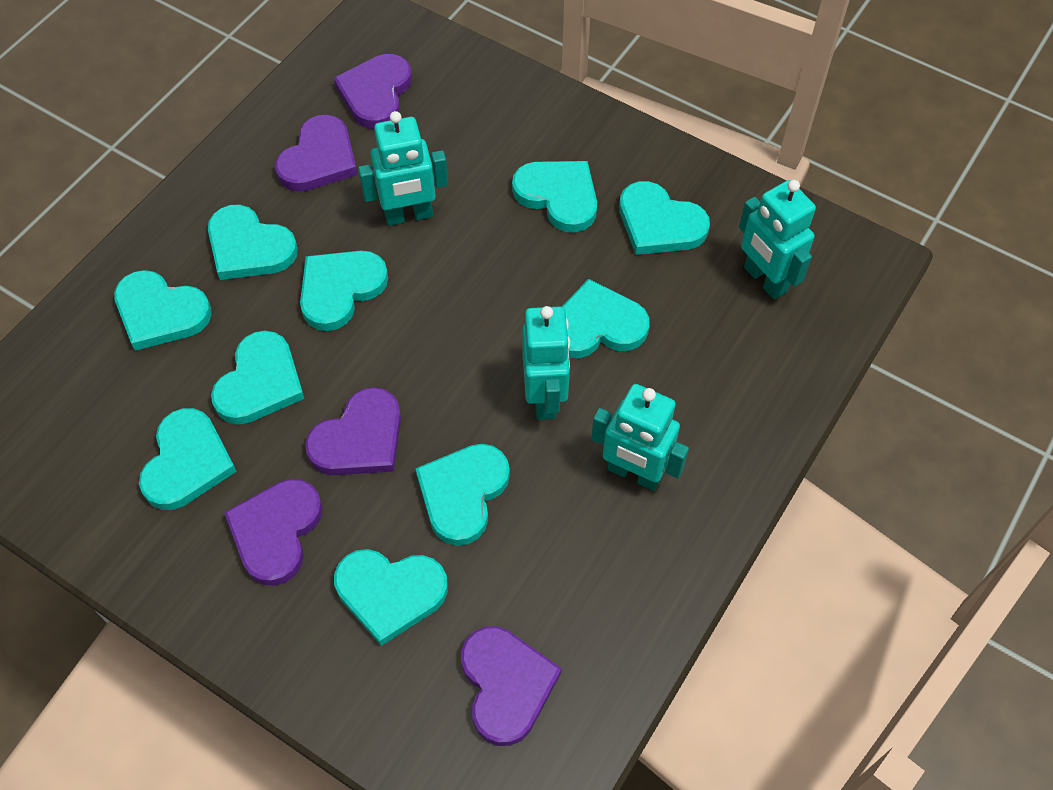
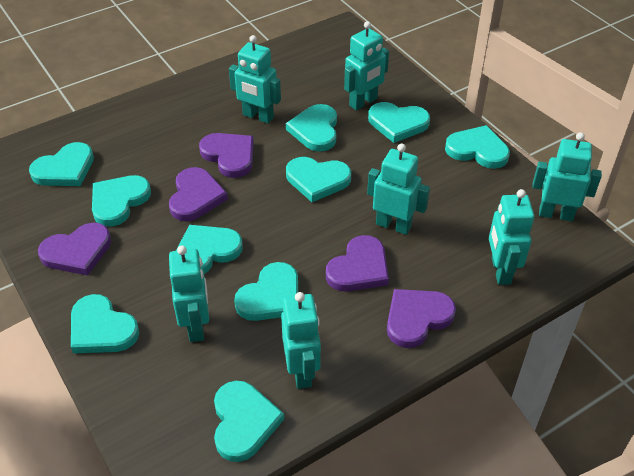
turquoise robot: [358,111,448,226] [522,306,570,420] [591,384,689,491] [739,180,816,300] = 4 -> [169,246,209,342] [229,35,281,124] [281,292,321,389] [344,21,389,111] [367,144,430,235] [489,189,534,285] [532,132,602,221] = 7

